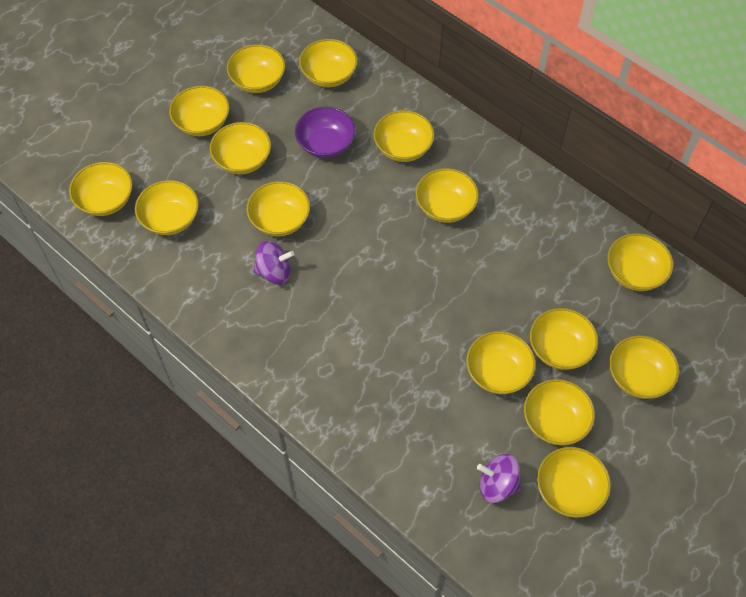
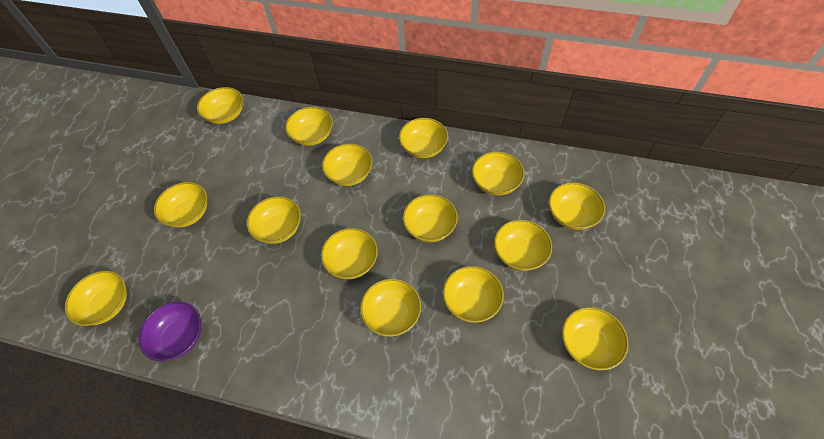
purple spinning top: [253,241,294,284] [477,454,521,503] = 2 -> none = 0

